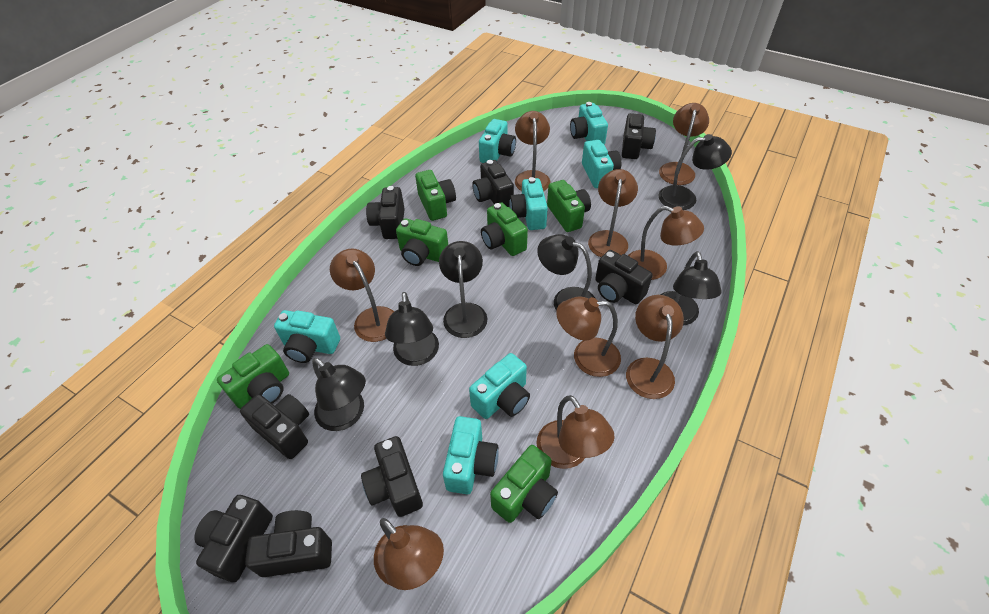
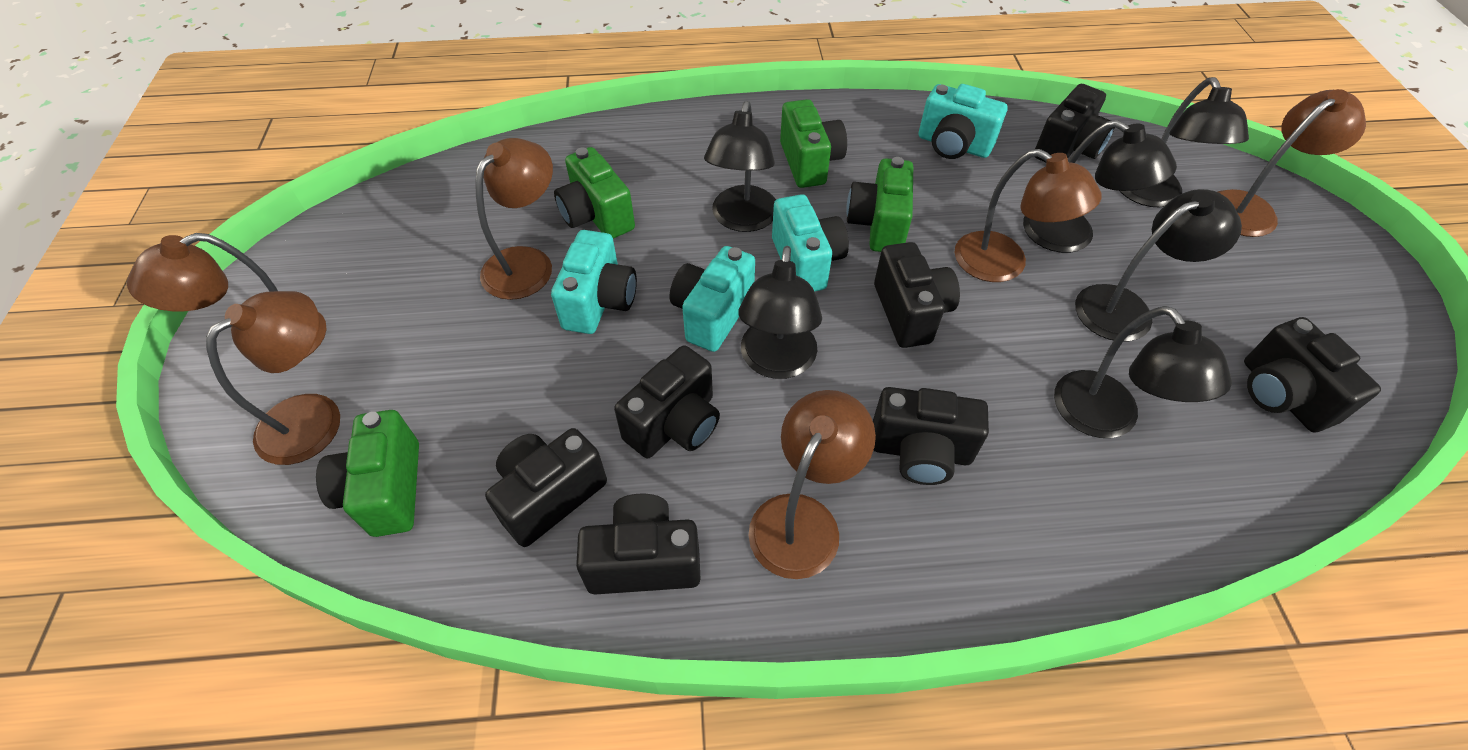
black camera: [194,495,273,582] [240,394,309,459] [245,510,332,577] [361,436,423,517] [366,186,405,239] [472,160,514,207] [595,250,653,304] [622,113,656,159] = 8 -> [485,428,607,547] [576,494,701,595] [614,345,720,458] [873,387,989,485] [874,242,960,348] [1035,84,1115,163] [1244,317,1381,433] = 7
brown lamp: [330,248,394,342] [374,518,444,590] [515,111,550,192] [537,395,615,469] [556,296,621,377] [588,169,638,257] [626,295,684,399] [628,206,704,280] [659,103,709,185] = 9 -> [127,233,327,359] [206,291,340,465] [475,138,553,300] [748,390,876,579] [955,149,1102,282] [1218,89,1366,237] = 6
green camera: [217,344,289,409] [396,219,448,266] [415,170,456,221] [481,202,528,256] [490,445,558,523] [547,180,591,232] = 6 -> [316,410,419,537] [554,147,635,239] [780,99,847,188] [846,157,913,252] = 4
turquoise camera: [274,310,340,363] [443,416,499,494] [469,353,530,419] [479,119,516,163] [509,177,548,230] [570,102,608,145] [582,140,621,188] = 7 -> [551,230,637,334] [670,246,755,352] [772,194,849,291] [919,84,1008,159] = 4

